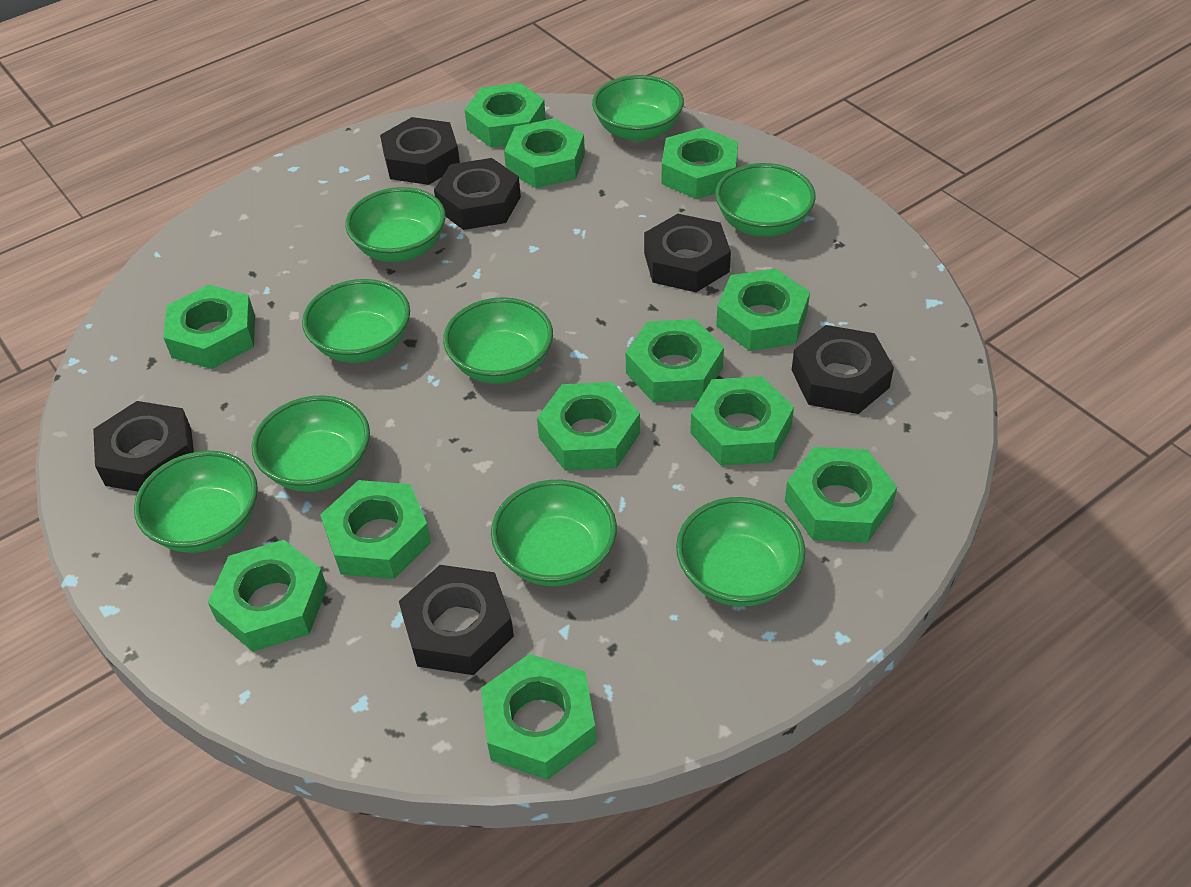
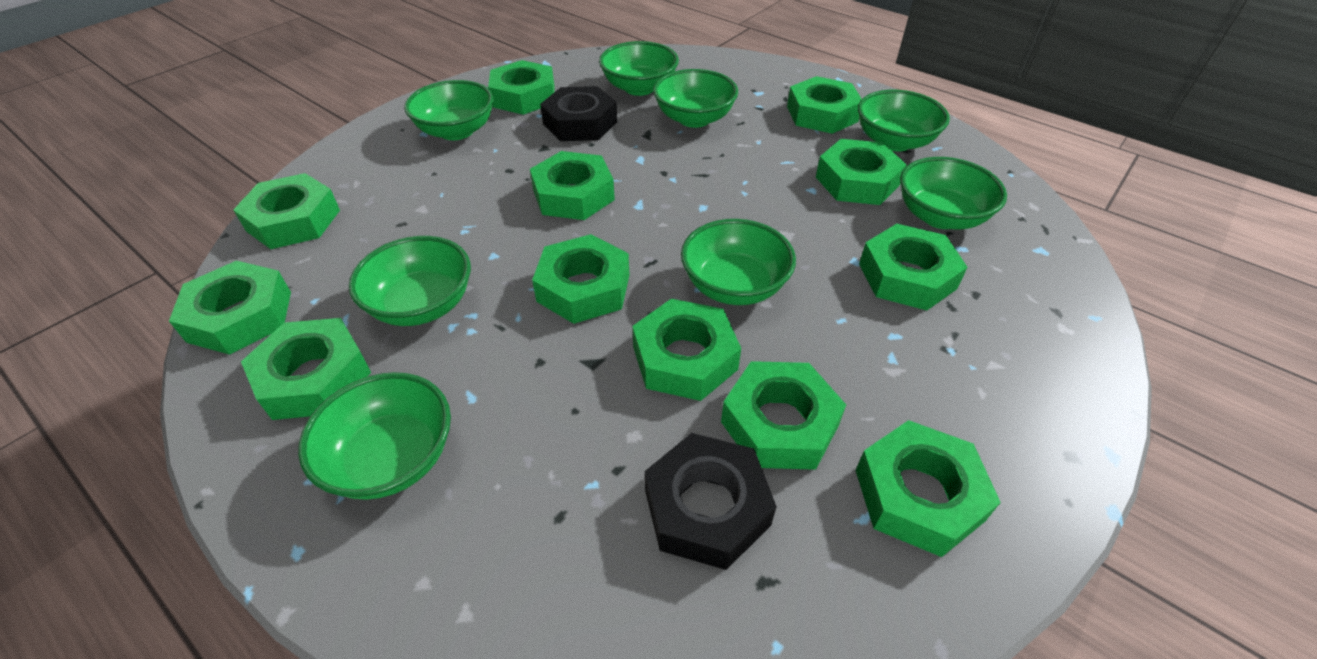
black nut: [93,401,194,492] [380,117,460,185] [399,565,514,675] [434,158,521,230] [644,214,731,292] [792,325,894,414] = 6 -> [540,86,617,141] [645,433,777,570] = 2
green bowl: [134,451,258,553] [252,395,370,492] [302,279,410,363] [345,187,446,262] [443,297,553,384] [491,480,617,586] [592,75,684,141] [676,497,805,607] [715,163,816,237] = 9 -> [298,372,451,500] [349,236,471,326] [404,80,494,140] [599,41,679,96] [653,69,738,128] [681,219,796,305] [858,90,950,151] [900,157,1007,229] = 8

